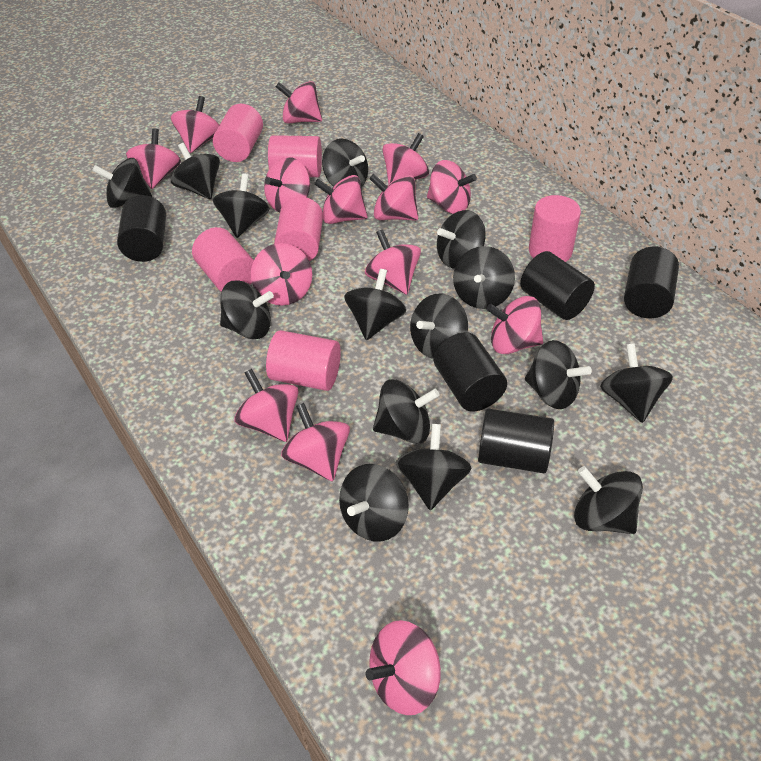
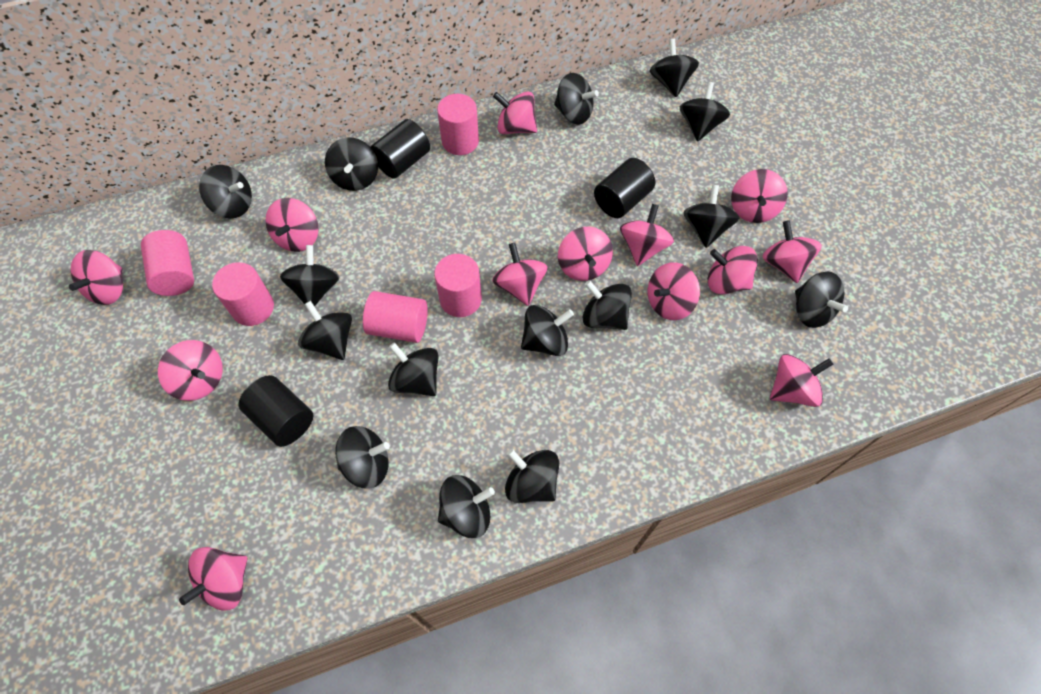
black cylinder: [117,195,166,262] [434,332,507,411] [478,408,554,473] [520,251,595,320] [624,247,679,318] = 5 -> [239,375,313,447] [371,119,430,178] [594,158,655,218] = 3
pink cylinder: [192,227,254,292] [213,104,263,162] [266,330,341,391] [268,135,322,177] [274,197,323,261] [529,195,581,262] = 6 -> [141,230,194,296] [212,262,274,326] [363,291,428,343] [434,254,482,317] [437,94,479,155] = 5
pink spinning top: [126,128,181,189] [171,96,219,153] [234,369,299,442] [251,243,312,306] [264,157,310,212] [276,81,322,124] [281,403,350,482] [314,175,368,224] [365,229,421,295] [366,620,441,715] [369,174,418,221] [382,133,429,185] [427,160,477,214] [486,296,543,354] = 14 -> [69,250,123,305] [158,340,223,401] [179,547,248,610] [266,198,318,252] [492,243,548,306] [493,92,537,134] [558,227,613,281] [620,204,674,266] [648,262,700,320] [708,246,758,294] [731,169,788,223] [762,220,822,283] [770,354,833,407] = 13

